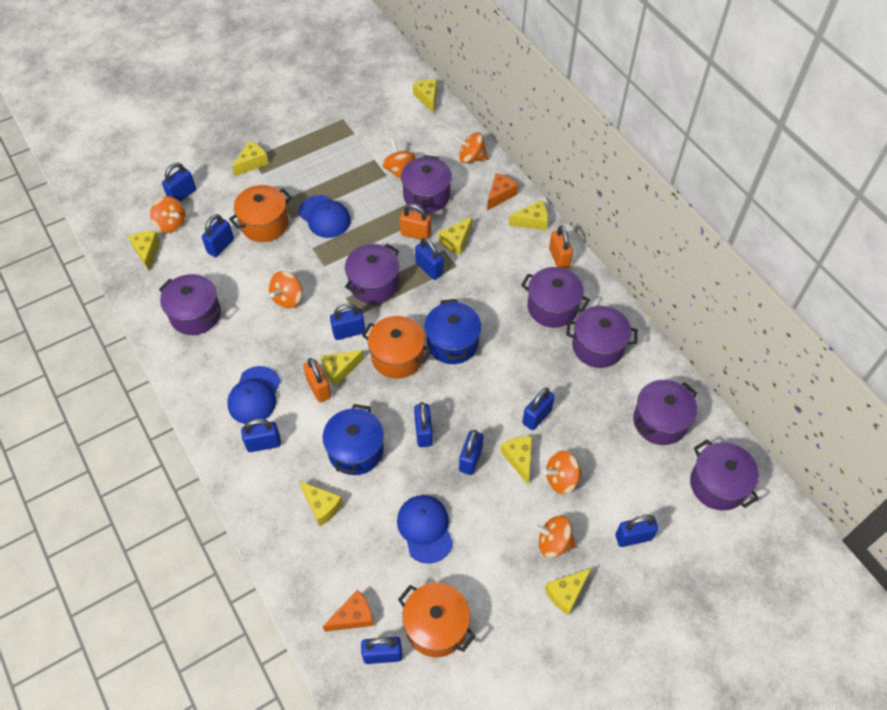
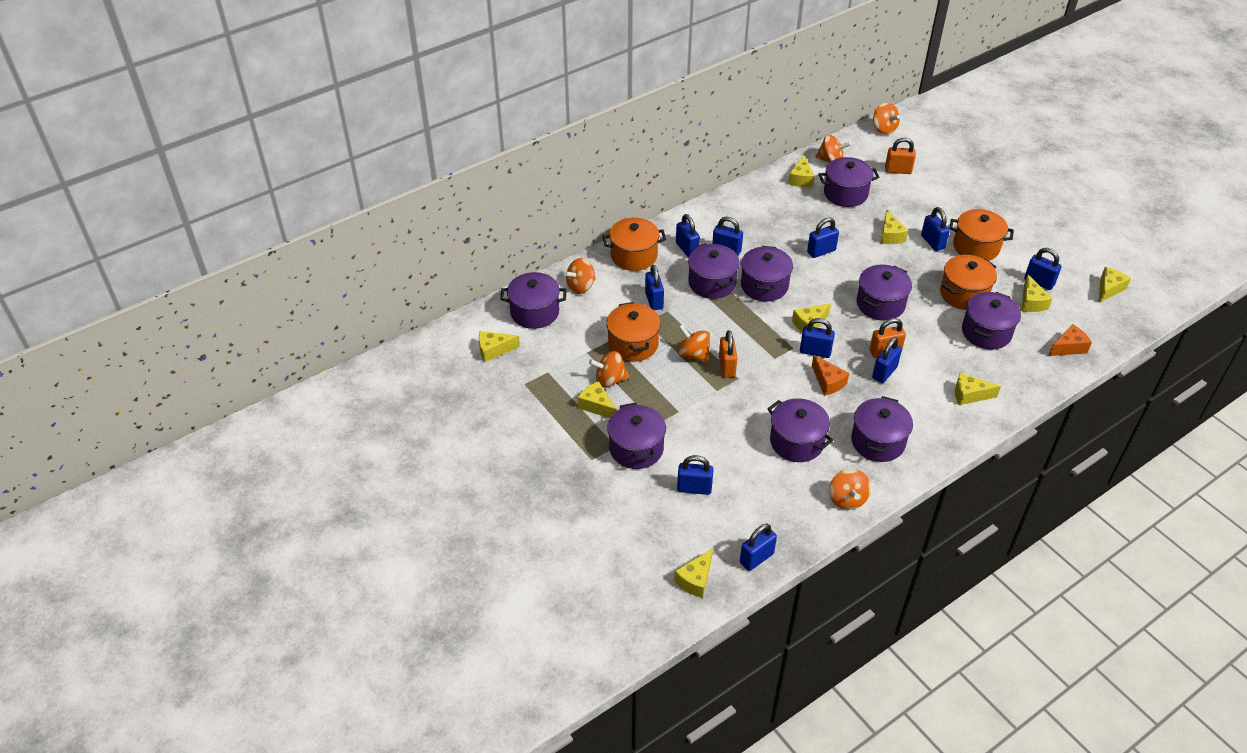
blue cap: [227,366,280,424] [298,195,351,238] [397,495,453,564] = 3 -> none = 0
blue pot: [323,404,384,475] [425,299,481,364] = 2 -> none = 0
orange pot: [229,185,292,242] [362,316,432,379] [398,583,476,657] = 3 -> [602,218,666,271] [606,302,661,362] [940,255,997,310] [949,209,1014,261] = 4
purple pot: [159,274,221,335] [345,244,399,304] [401,155,452,213] [521,267,590,328] [566,306,638,368] [633,380,697,445] [690,439,759,510] = 7 -> [500,272,567,329] [607,403,666,469] [688,243,740,299] [741,246,793,302] [767,398,833,462] [819,157,879,207] [851,396,913,462] [857,265,912,321] [962,292,1021,350] = 9

